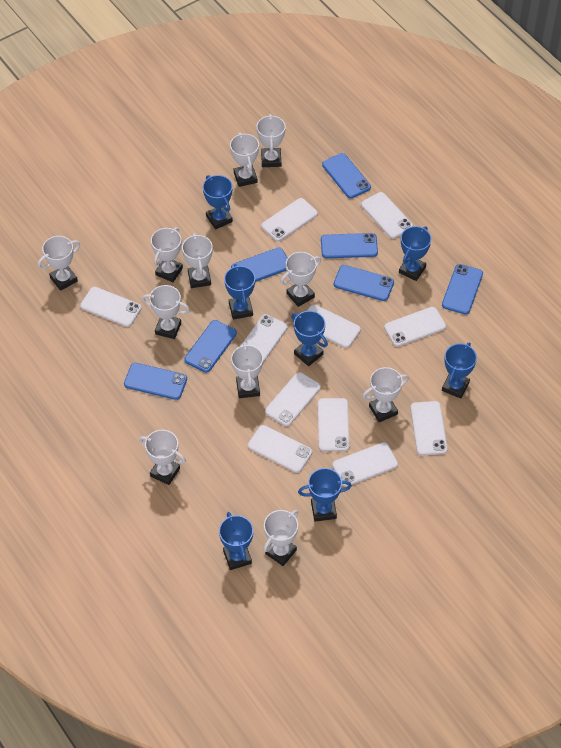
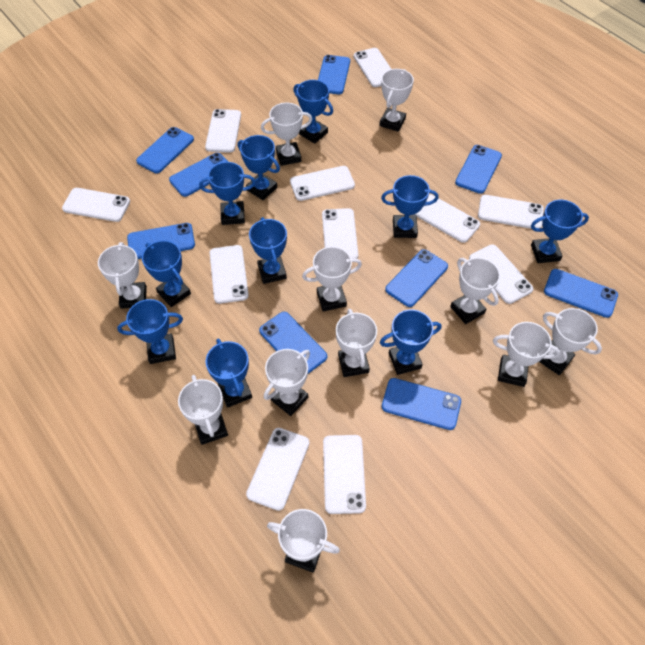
blue phone: [124,363,187,400] [184,320,237,373] [231,247,287,282] [321,233,378,258] [322,153,371,199] [334,265,394,301] [442,264,483,315] = 7 -> [127,223,195,259] [136,127,194,173] [169,153,228,197] [259,312,327,374] [318,55,350,94] [382,378,461,430] [385,249,448,307] [455,145,502,194] [544,269,618,318] = 9
blue trophy: [203,175,233,230] [219,512,253,570] [224,264,255,320] [291,311,328,366] [298,468,352,522] [399,226,431,281] [442,342,477,399] = 7 -> [117,299,183,364] [142,240,191,307] [199,162,256,225] [206,339,252,408] [238,135,280,200] [249,217,287,284] [293,80,333,144] [380,310,442,375] [381,175,439,238] [531,200,589,263] = 10

